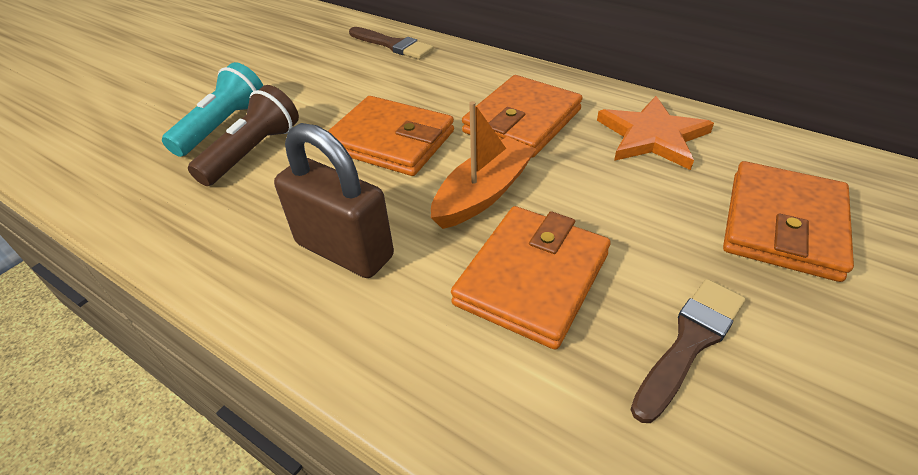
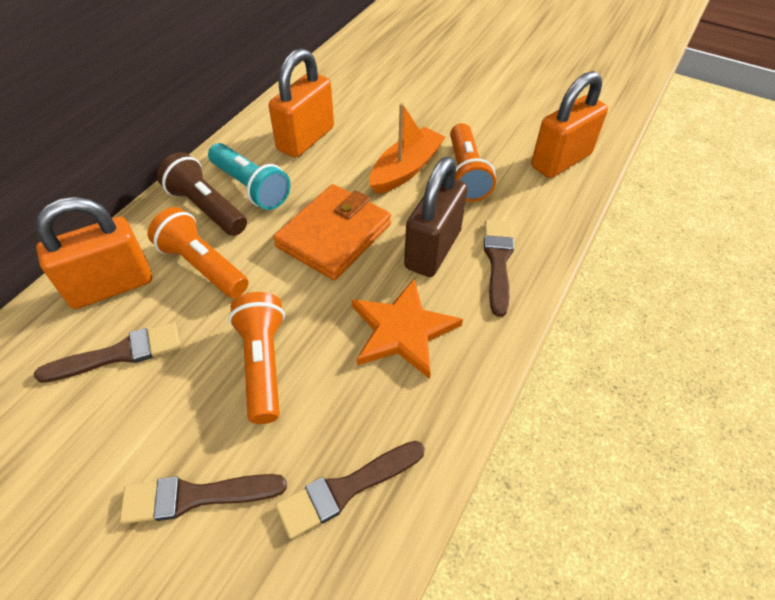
brown brush: [349,27,434,59] [631,279,746,423] = 2 -> [34,322,181,383] [120,474,287,524] [275,441,425,539] [484,220,514,317] = 4
orange flashlight: none = 0 -> [148,207,249,298] [229,292,285,424] [450,123,496,202] = 3
orange padlock: none = 0 -> [35,197,152,309] [269,48,334,158] [531,71,608,178] = 3
orange wallet: [328,96,454,176] [451,206,610,350] [462,75,583,158] [723,161,854,282] = 4 -> [273,184,391,280] = 1

